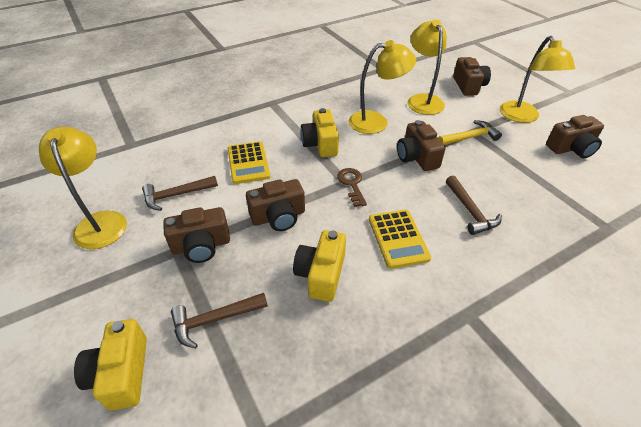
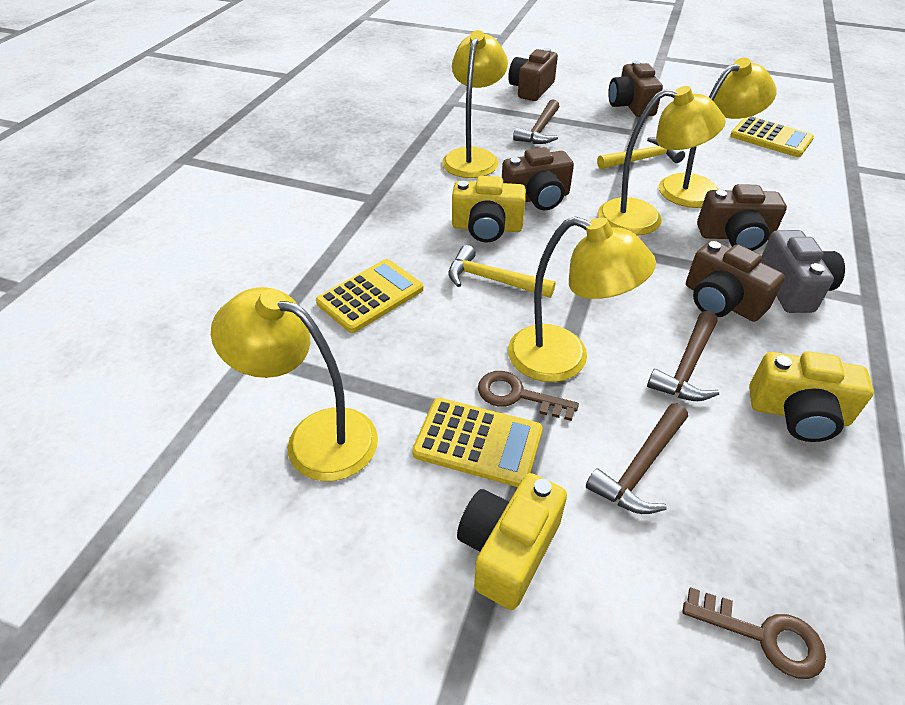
brown key: [337,168,367,207] = 1 -> [478,371,579,421] [682,587,826,679] = 2
grey camera: none = 0 -> [761,230,845,313] = 1
yellow calculator: [228,141,270,184] [369,210,431,269] = 2 -> [316,259,424,333] [412,398,543,487] [730,116,814,157] = 3
yellow hammer: [438,120,502,145] = 1 -> [448,245,556,298] [597,137,685,169] = 2
yellow lamp: [39,127,127,249] [349,40,416,134] [407,20,447,115] [500,36,575,123] = 4 -> [211,287,378,481] [442,30,508,178] [508,216,656,382] [598,86,726,235] [659,58,776,208] = 5

